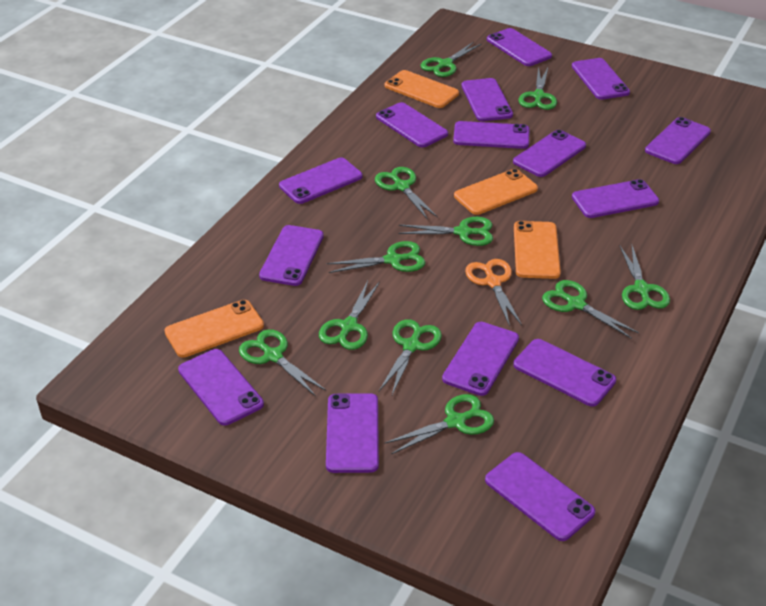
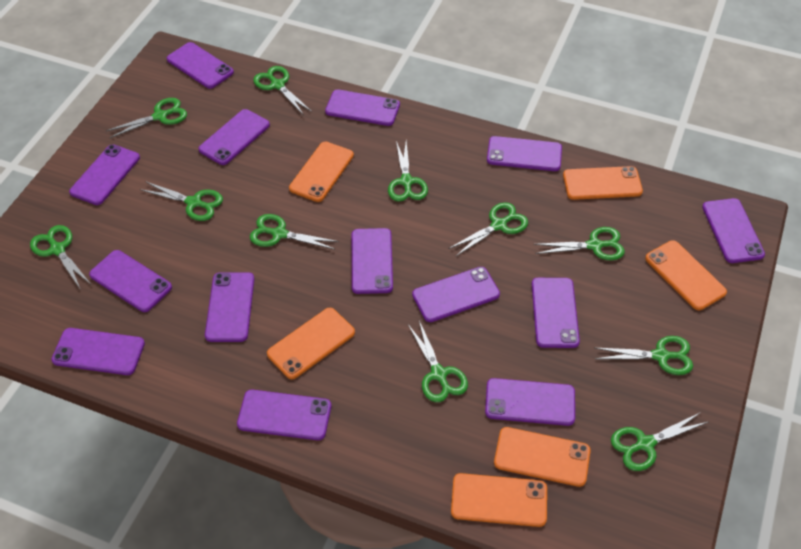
orange phone: [164,300,264,358] [385,70,459,108] [454,169,538,215] [514,221,561,279] = 4 -> [267,308,355,379] [289,142,354,202] [451,473,547,527] [494,427,591,487] [563,166,643,200] [645,240,727,310] = 6
orange scissors: [465,259,522,326] = 1 -> none = 0
purple phone: [178,349,264,426] [259,225,324,286] [279,158,362,204] [326,393,379,473] [376,102,448,147] [442,322,519,396] [453,121,529,149] [462,78,513,121] [485,452,595,541] [487,28,552,66] [513,130,586,177] [513,339,616,407] [572,58,630,100] [572,179,659,218] [645,117,711,164] = 15 -> [51,328,145,375] [69,144,140,205] [89,250,172,312] [167,42,234,89] [198,109,270,165] [205,272,254,342] [237,390,331,440] [325,89,400,126] [352,228,393,294] [412,267,500,322] [485,378,575,426] [487,136,562,171] [532,278,580,348] [702,198,765,263] = 14

